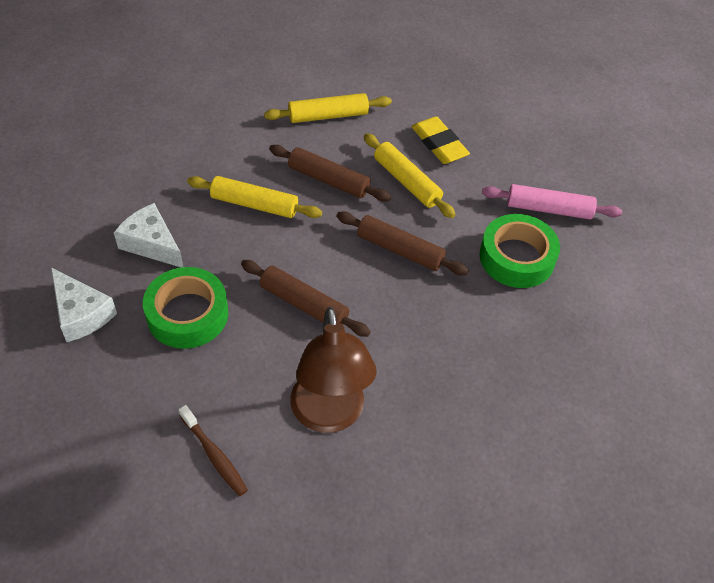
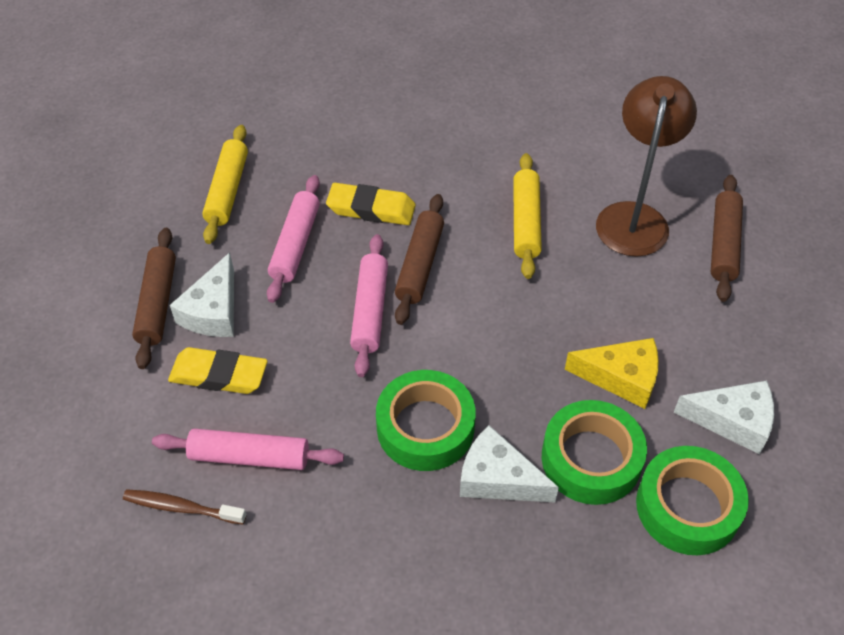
green tape: [143,267,228,349] [479,214,560,288] = 2 -> [376,370,476,471] [542,400,647,505] [636,446,749,555] = 3
pink rolling pin: [482,184,622,219] = 1 -> [152,428,344,470] [267,175,320,303] [350,234,388,377] = 3
white cheese: [51,267,117,342] [114,203,183,267] = 2 -> [170,253,234,337] [460,425,559,503] [674,380,774,454] = 3
yellow cheese: none = 0 -> [565,338,659,409] = 1
yellow eraser: [411,116,470,164] = 1 -> [168,347,267,394] [326,183,416,225] = 2
yellow rolling pin: [187,176,322,218] [264,93,392,123] [364,133,456,218] = 3 -> [202,125,248,244] [513,153,542,279] = 2

